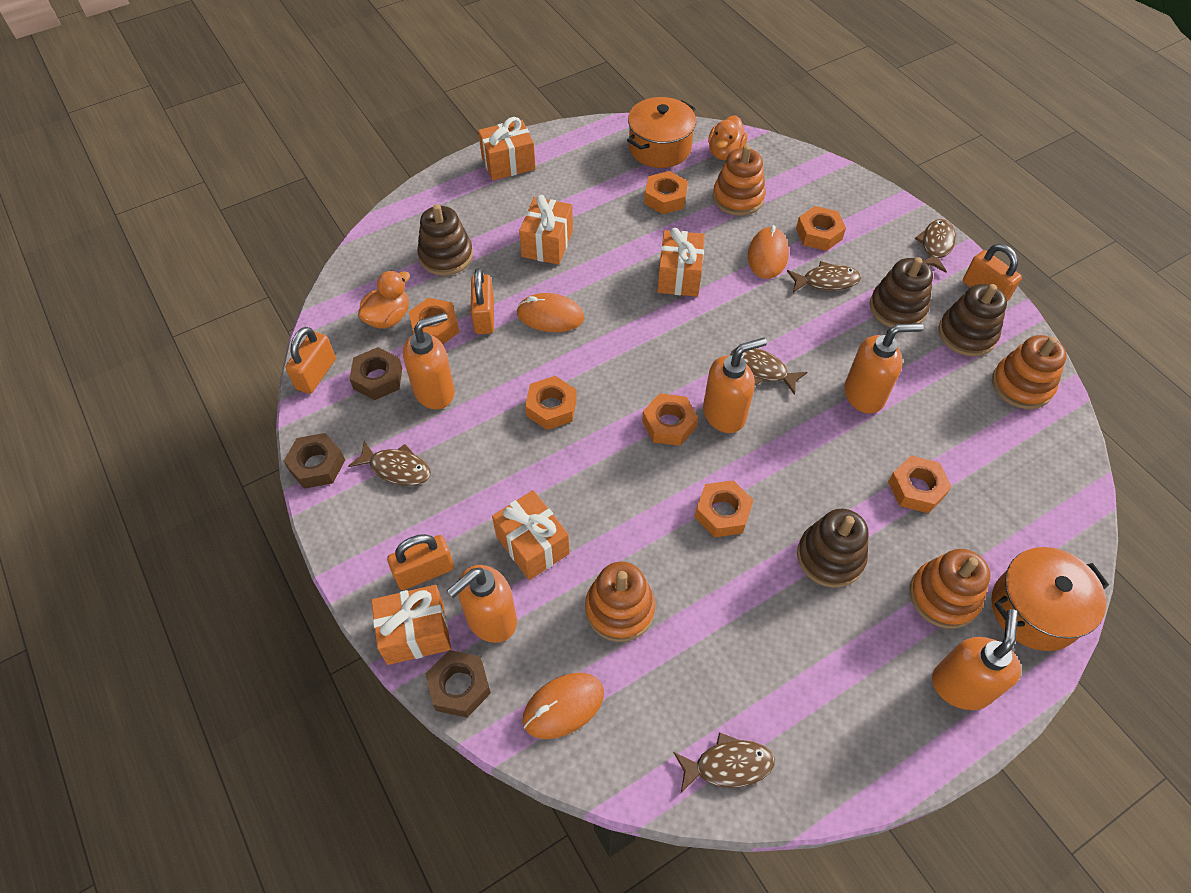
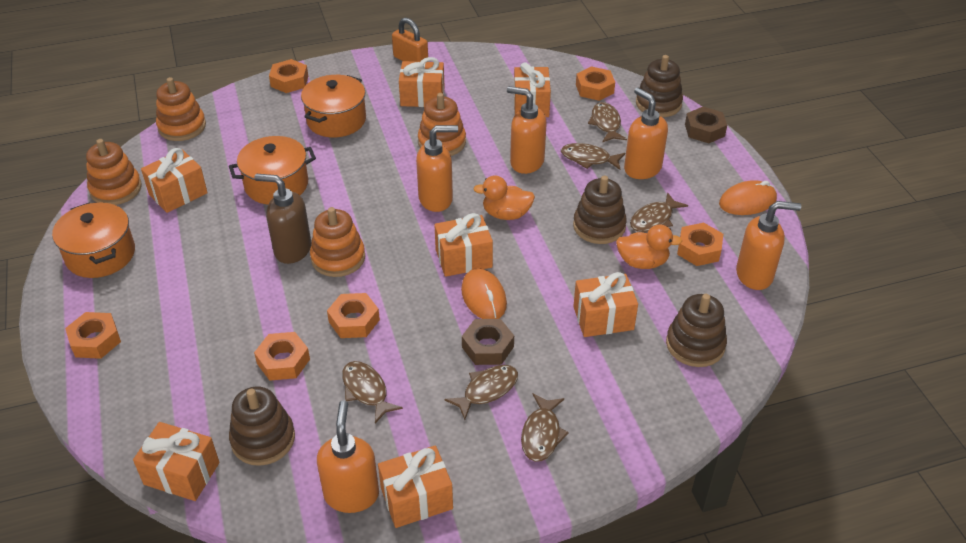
brown fish: [348,441,431,486] [673,732,775,793] [730,348,807,395] [787,261,861,293] [915,219,956,273] = 5 -> [342,361,403,423] [444,365,518,420] [521,393,569,462] [561,143,625,170] [588,102,627,142] [630,192,688,232] = 6
brown nut: [284,433,345,489] [349,347,402,400] [426,650,491,718] = 3 -> [462,319,514,365] [685,107,727,143] = 2
brown soap dispenser: none = 0 -> [254,174,311,264] = 1
orange gift: [371,585,451,665] [478,117,536,180] [492,490,570,580] [519,195,573,265] [657,228,705,297] = 5 -> [133,422,220,501] [141,148,208,213] [378,445,453,528] [399,57,445,107] [434,213,493,277] [514,62,551,117] [573,272,638,337] = 7
orange mouse: [517,293,584,332] [522,673,604,739] [748,225,789,279] = 3 -> [461,268,507,319] [719,180,777,215] = 2
orange nut: [409,298,459,344] [525,376,577,430] [642,393,698,446] [644,171,688,214] [695,480,754,537] [796,206,846,251] [888,456,952,513] = 7 -> [65,312,121,359] [254,332,310,381] [269,59,308,93] [327,293,380,338] [576,66,615,101] [677,223,723,266] = 6
orange padlock: [285,327,336,394] [387,534,454,590] [471,268,494,334] [963,244,1022,301] = 4 -> [392,17,428,62] = 1
orange pot: [627,97,696,168] [991,547,1109,651] = 2 -> [52,202,135,278] [229,136,316,204] [301,75,366,137] = 3

